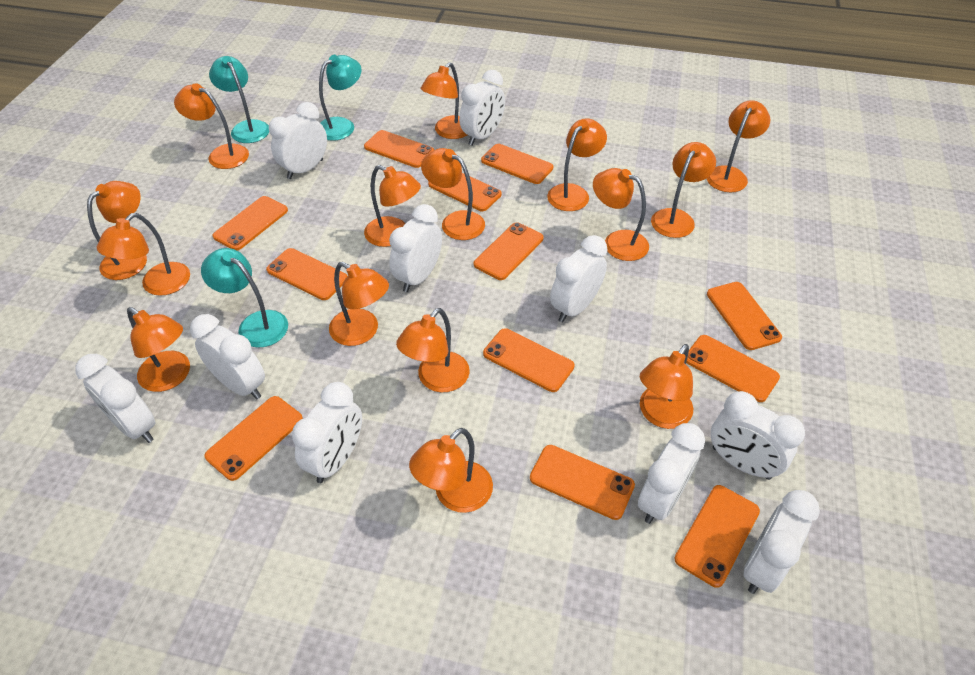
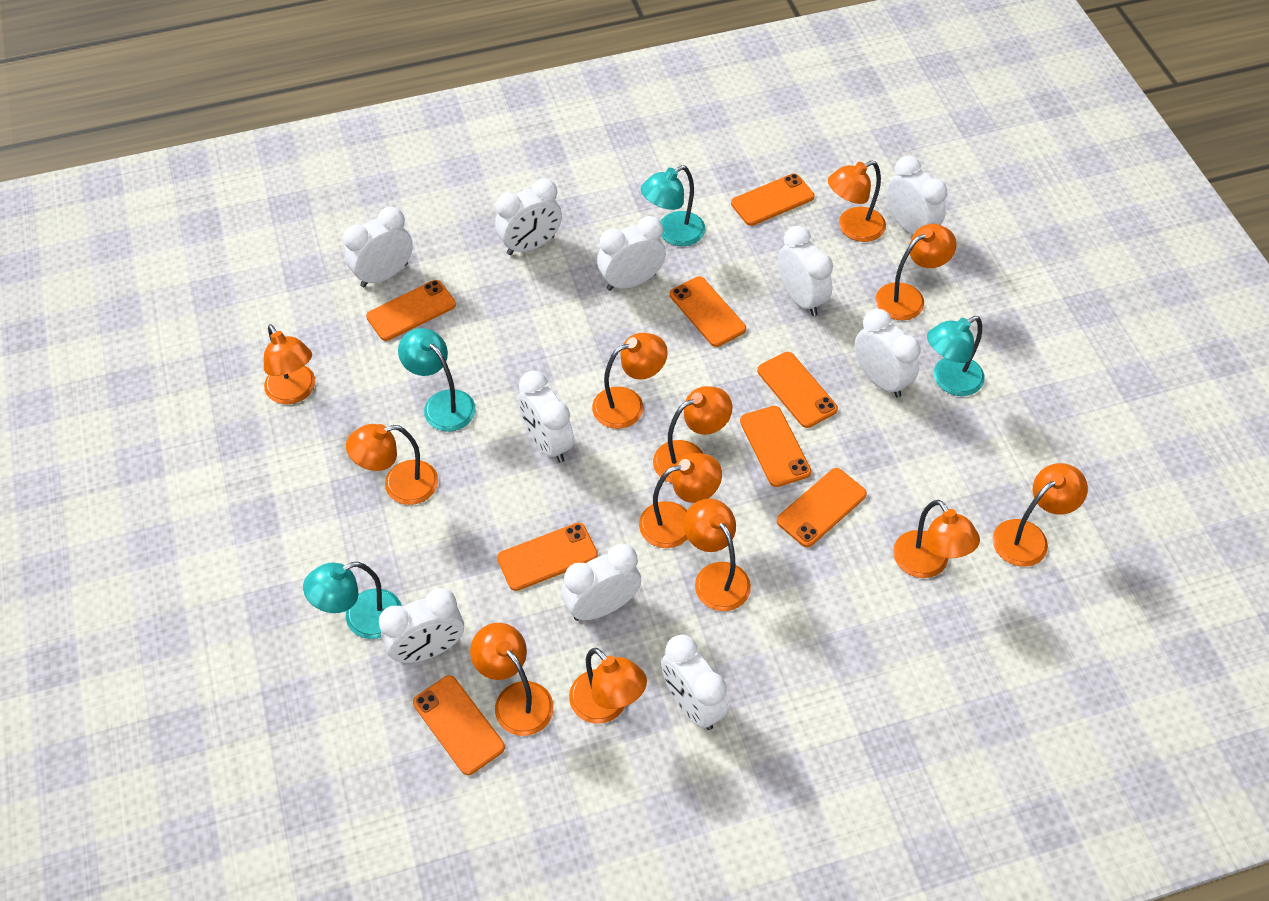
orange lamp: [87,181,147,280] [97,213,190,296] [127,307,190,392] [174,83,249,169] [329,262,389,346] [364,165,421,247] [396,308,470,392] [409,428,493,513] [421,62,467,139] [421,148,485,240] [547,118,607,211] [593,168,649,261] [640,344,693,429] [651,142,716,238] [706,100,770,192] = 15 -> [264,324,316,404] [346,424,438,505] [470,623,554,736] [569,648,647,724] [592,333,668,429] [639,453,722,548] [653,386,732,484] [684,498,751,611] [828,160,886,242] [876,224,957,320] [893,500,980,578] [992,463,1088,567] = 12
orange phone: [204,396,303,481] [212,196,288,250] [266,248,347,300] [364,130,434,168] [428,173,502,211] [474,222,544,280] [481,144,553,184] [483,328,575,392] [530,445,635,520] [674,485,760,588] [686,335,780,402] [707,282,782,350] = 12 -> [366,280,456,341] [413,675,505,775] [497,523,598,591] [670,276,746,347] [731,174,814,226] [740,406,811,487] [757,352,838,428] [777,468,867,547] = 8
turquoise lamp: [201,248,288,348] [209,56,269,143] [319,55,361,141] = 3 -> [303,562,402,639] [398,328,476,432] [641,165,705,246] [927,316,985,396] = 4

